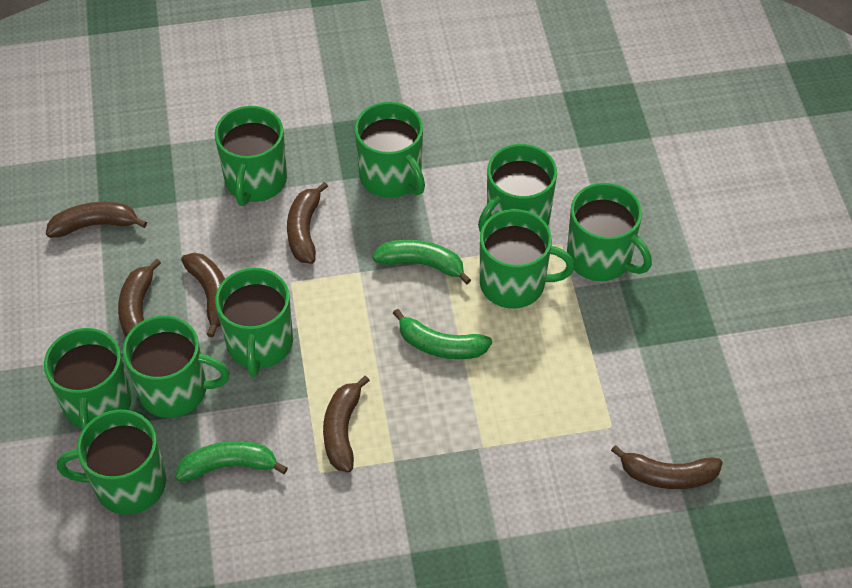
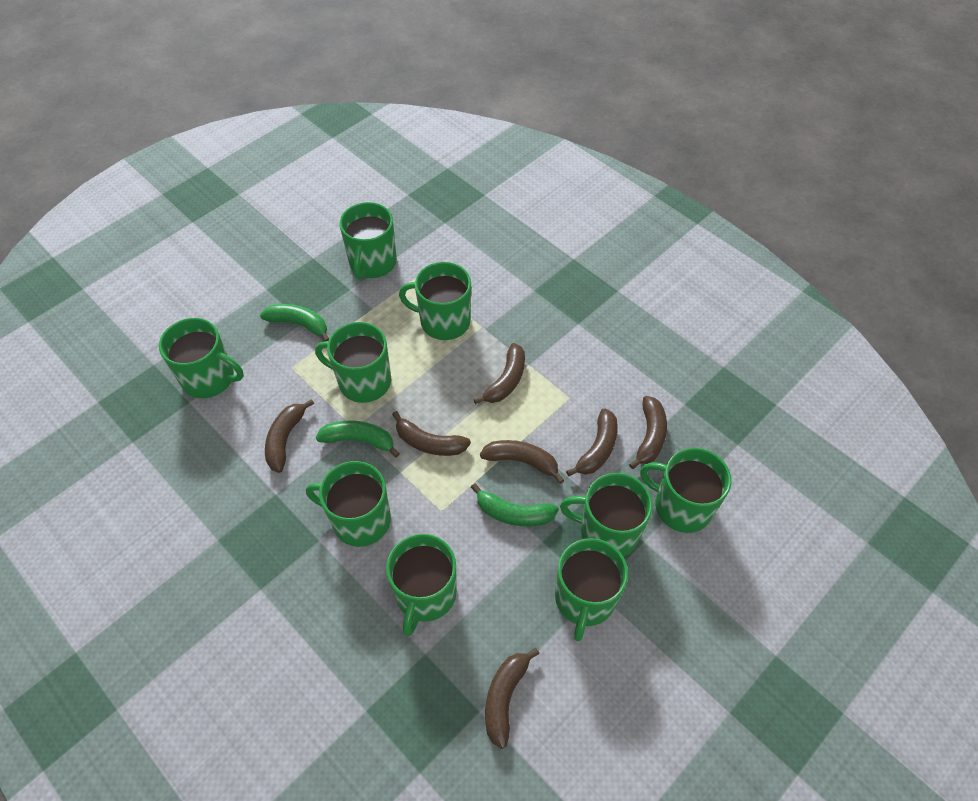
brown banana: [46,202,147,238] [118,259,161,337] [181,253,225,337] [287,182,328,264] [323,375,370,472] [611,445,723,489] = 6 -> [265,399,314,473] [392,411,471,456] [473,343,525,404] [480,440,564,484] [485,647,540,749] [566,408,618,476] [629,396,667,469] = 7

